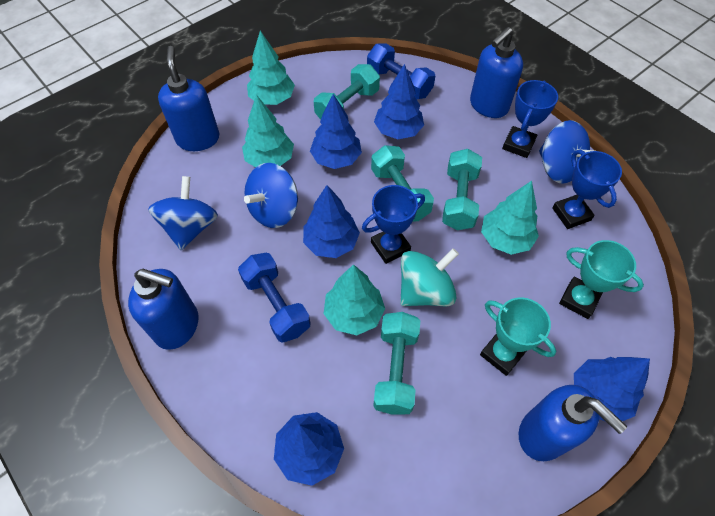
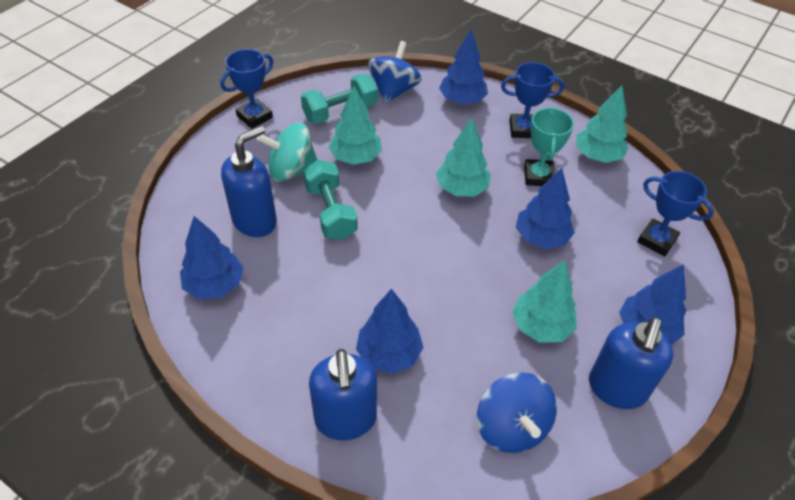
blue dumbbell: [238,253,311,343] [367,43,435,99] = 2 -> none = 0
blue soap dispenser: [128,269,199,350] [158,46,219,151] [470,27,523,118] [519,385,627,461] = 4 -> [221,126,277,237] [309,349,377,440] [589,317,673,409] = 3
blue spinning top: [148,176,218,250] [244,163,298,228] [539,120,596,184] = 3 -> [367,41,422,104] [477,372,557,453] = 2
turquoise dumbbell: [314,64,380,120] [371,145,434,221] [373,312,420,415] [442,149,482,230] = 4 -> [301,74,378,124] [303,160,358,240] = 2
turquoise trophy: [480,297,556,376] [559,240,644,319] = 2 -> [524,107,574,186] = 1

